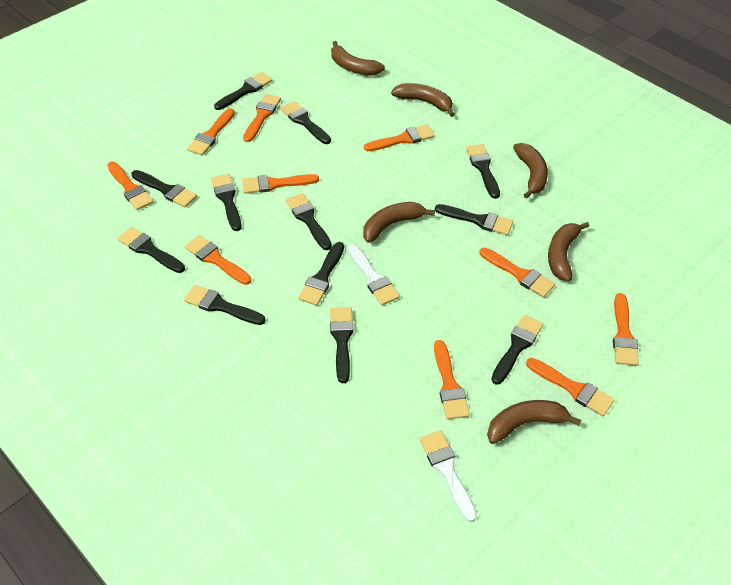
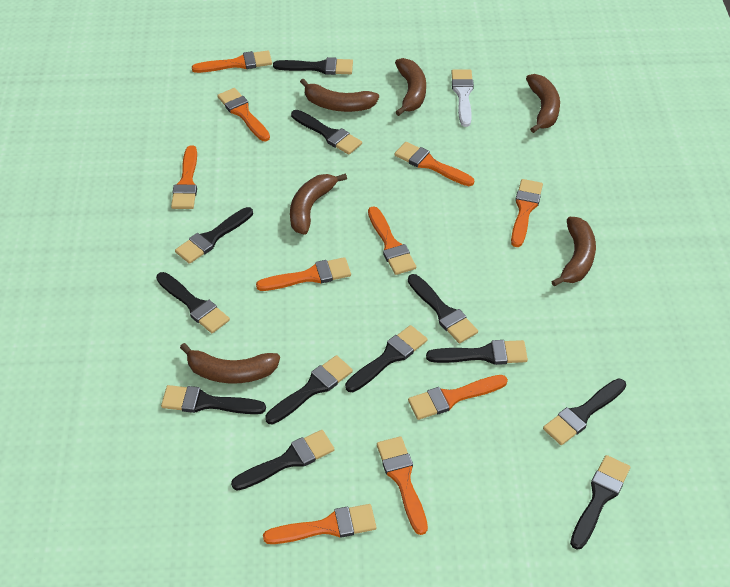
white brush: [348,244,400,305] [420,430,477,522] = 2 -> [451,69,474,127] = 1

